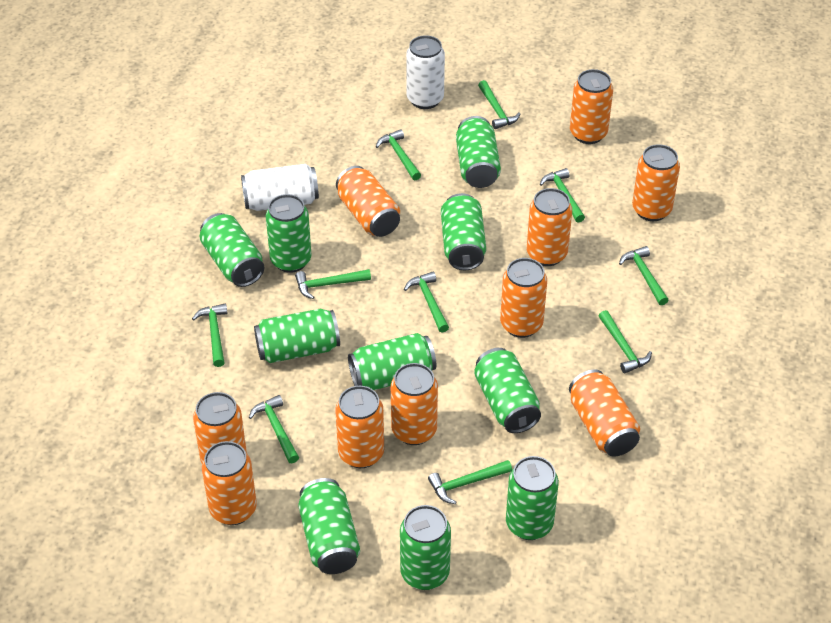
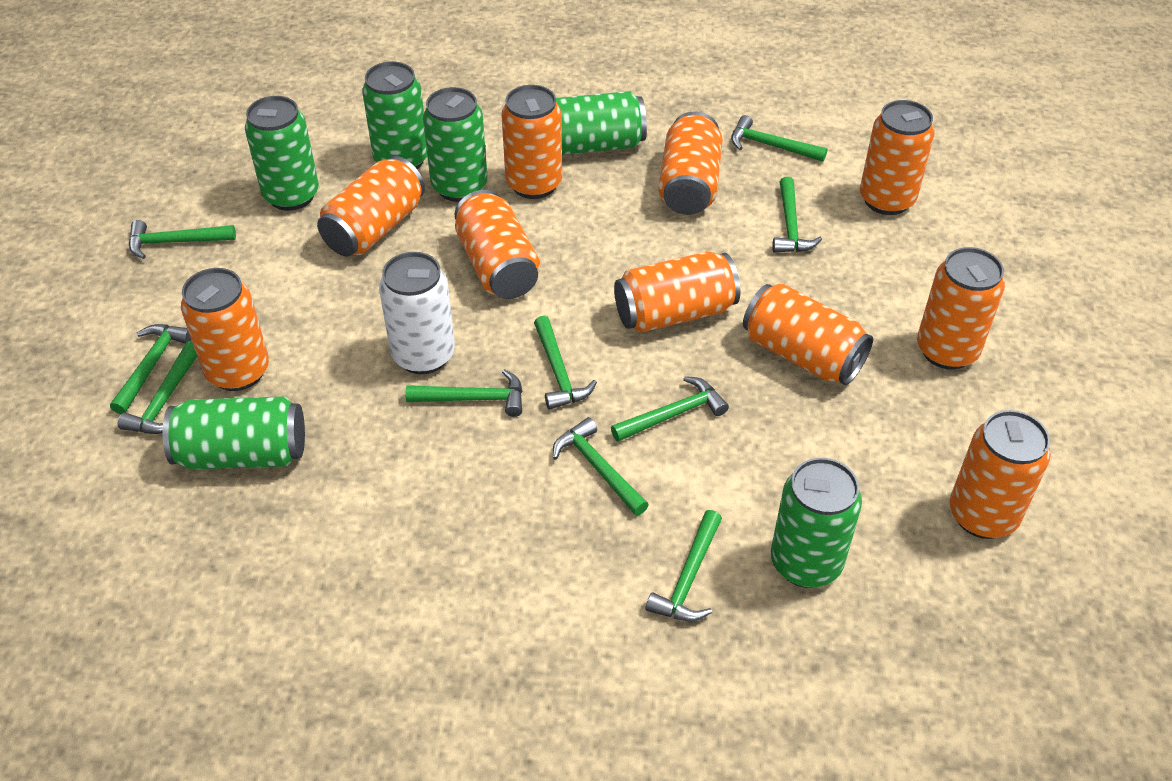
green can: [199,213,265,287] [254,309,340,363] [266,194,311,273] [298,478,360,574] [348,333,436,390] [400,505,451,590] [441,193,486,270] [456,116,501,188] [474,348,541,433] [506,456,559,540] = 10 -> [162,396,305,470] [245,96,319,211] [362,61,427,169] [423,87,488,202] [556,91,647,155] [771,458,862,588] = 6
white can: [241,164,319,211] [406,35,445,109] = 2 -> [379,252,455,374] = 1

